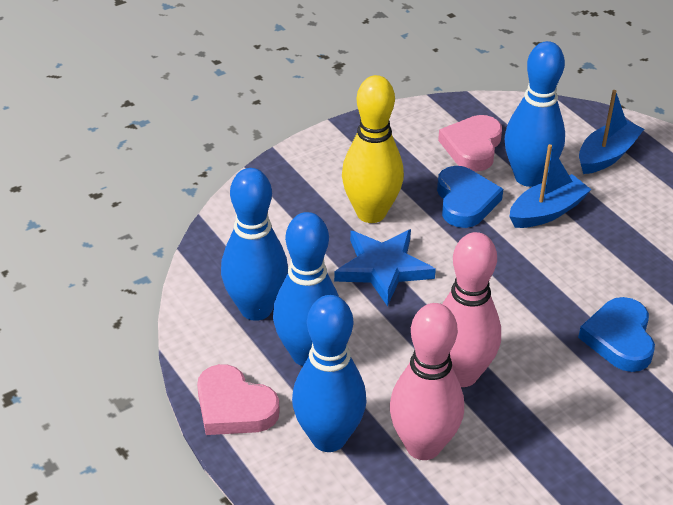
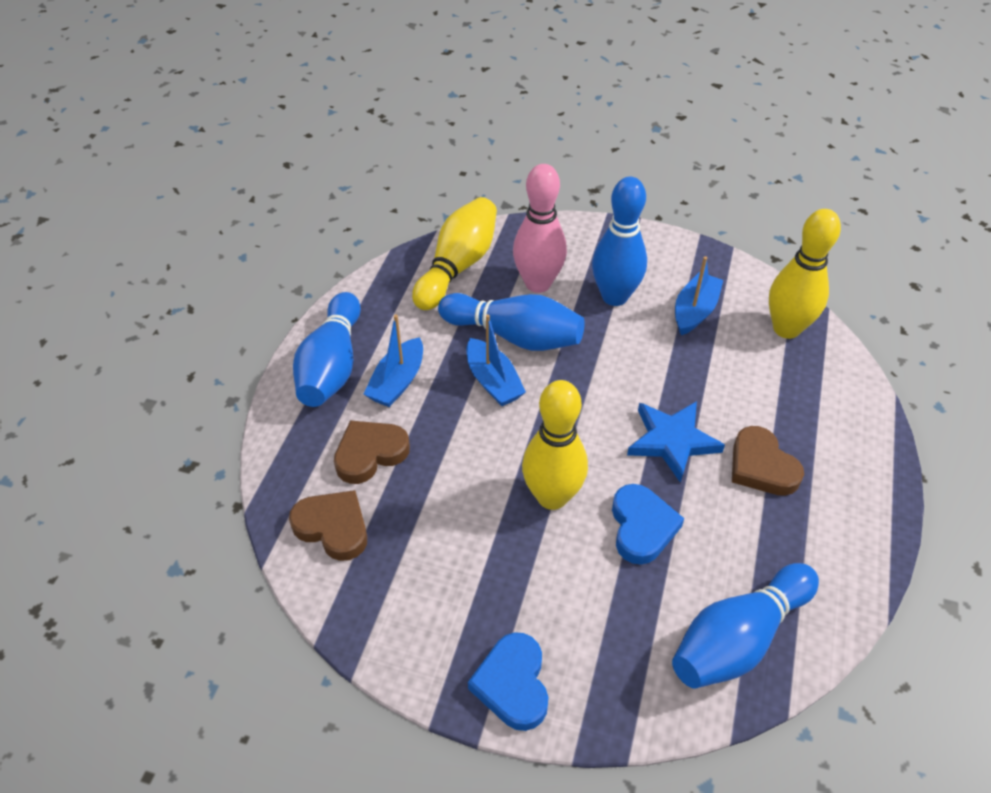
blue boat: [509,144,592,228] [579,90,644,174] = 2 -> [364,315,423,407] [467,314,526,406] [675,256,723,335] = 3
brown heart: none = 0 -> [289,490,367,561] [334,420,410,484] [732,426,804,496] = 3
pink bowling pin: [390,303,464,460] [442,232,501,387] = 2 -> [513,164,567,293] = 1
pink heart: [197,364,280,435] [438,115,502,171] = 2 -> none = 0
yellow bowling pin: [342,75,404,223] = 1 -> [412,197,497,310] [522,380,588,510] [769,209,841,339] = 3

